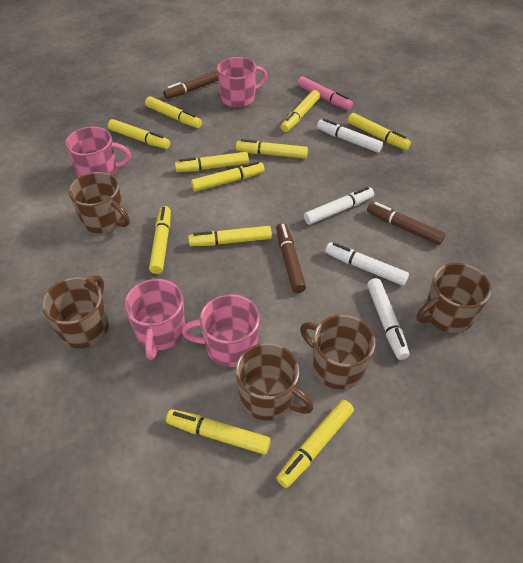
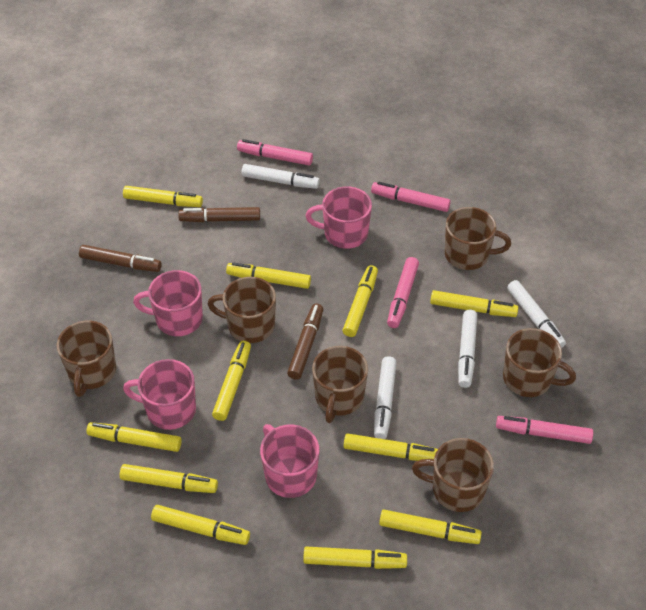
brown mug: [42,276,109,349] [69,172,130,233] [235,343,314,420] [300,315,375,390] [417,263,492,333] = 5 -> [57,321,116,397] [208,277,276,343] [312,346,368,423] [412,438,494,512] [445,207,511,270] [503,328,576,397] = 6
pink marker: [297,76,353,110] = 1 -> [237,139,313,165] [371,182,451,212] [387,257,419,328] [496,416,593,444] = 4

